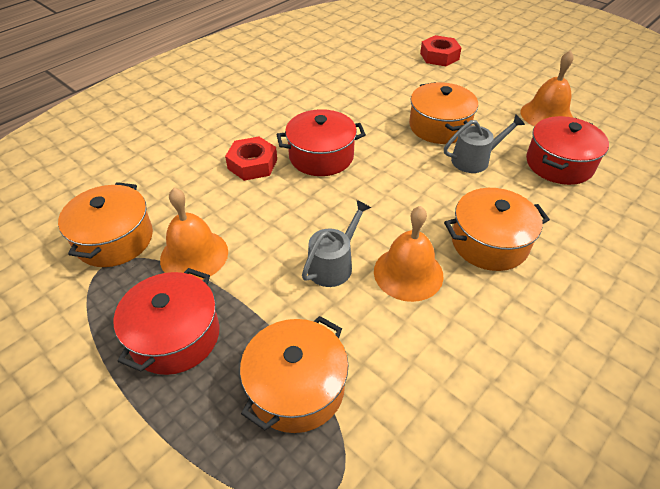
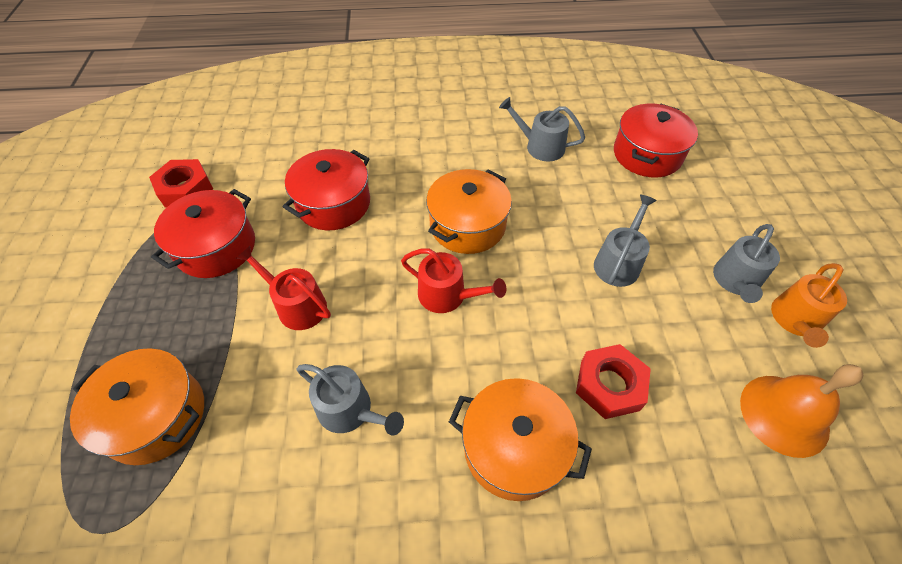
grey watering can: [302,200,371,287] [444,114,525,173] = 2 -> [297,364,404,436] [499,97,585,162] [594,194,657,287] [713,224,780,303] = 4
orange bell: [160,188,228,280] [374,206,443,302] [521,50,574,127] = 3 -> [740,364,863,458] = 1
orange pot: [58,182,153,267] [240,316,348,433] [409,82,478,144] [444,188,550,271] = 4 -> [70,348,204,465] [426,169,512,254] [449,378,592,501] = 3
orange watering can: none = 0 -> [771,263,847,348] = 1
red watering can: none = 0 -> [236,246,331,330] [401,248,506,313] = 2

